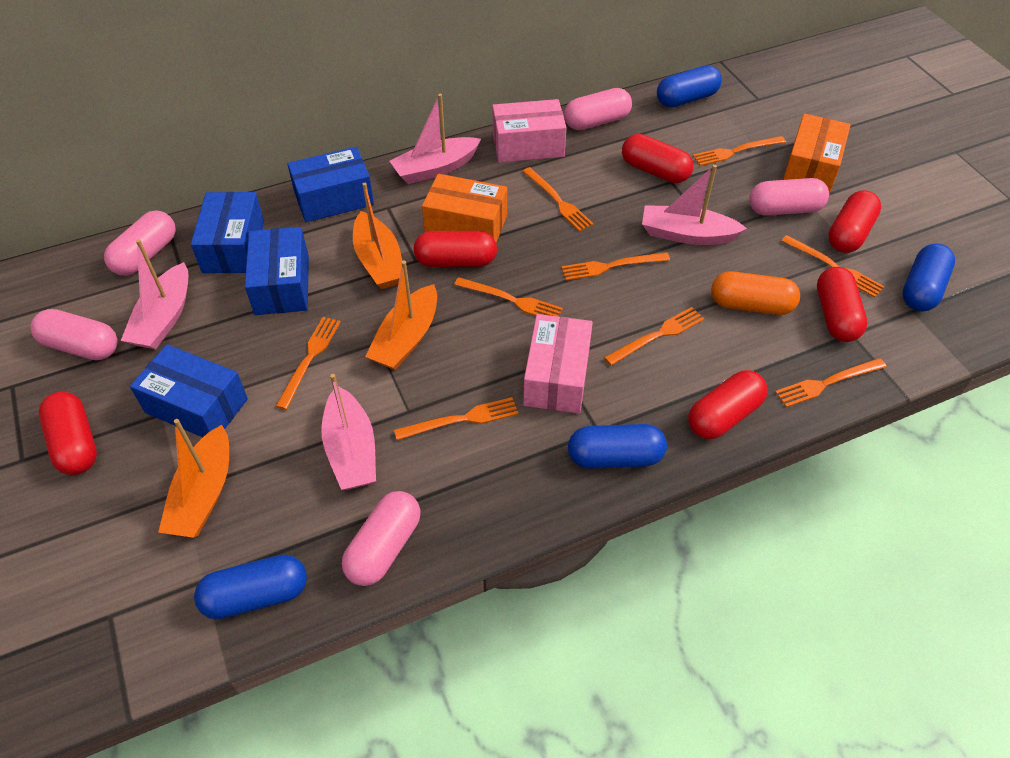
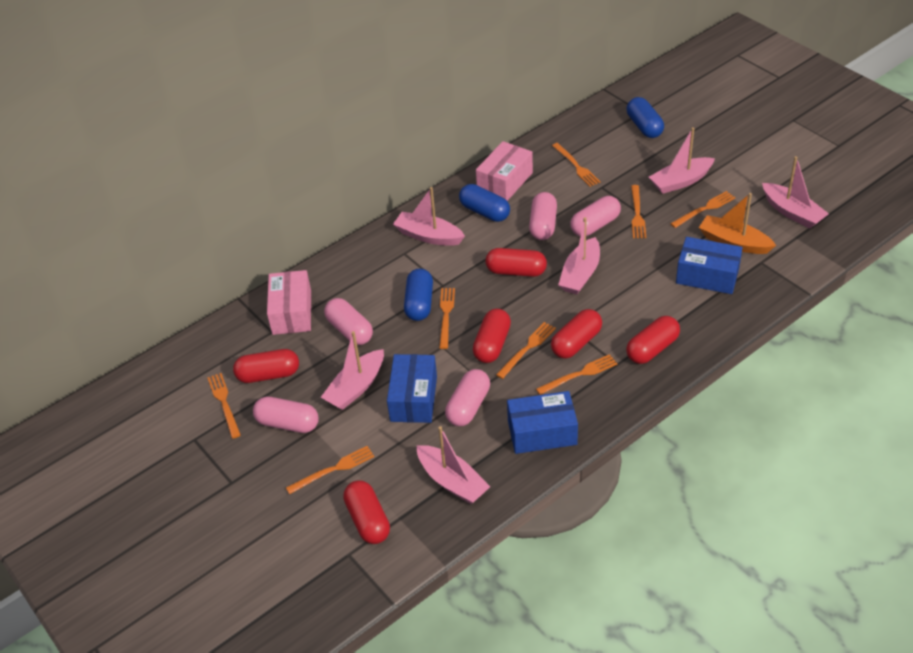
blue box: [130,344,248,437] [191,192,264,273] [245,227,309,315] [287,147,374,222] = 4 -> [387,354,437,423] [507,391,578,454] [676,237,743,294] = 3
blue capsule: [194,555,307,619] [568,424,667,469] [657,65,722,108] [902,244,955,311] = 4 -> [404,269,433,321] [459,184,510,222] [627,97,664,138] = 3
orange boat: [158,419,229,538] [353,183,402,289] [365,260,437,370] = 3 -> [699,193,776,254] = 1
orange box: [422,174,507,242] [783,114,851,194] = 2 -> none = 0
orange capsule: [711,271,800,315] = 1 -> none = 0
orange fork: [276,317,341,410] [394,397,518,440] [454,277,563,317] [522,167,593,232] [562,252,670,281] [604,307,704,366] [693,136,786,166] [775,358,886,407] [781,235,885,298] = 9 -> [207,373,241,439] [286,446,374,494] [439,288,455,349] [496,322,556,379] [536,354,617,395] [552,143,600,187] [631,185,646,238] [670,191,735,228] = 8
pink boat: [121,239,188,349] [321,374,376,490] [390,94,481,184] [642,165,747,245] = 4 -> [321,331,384,410] [393,187,465,246] [417,426,490,504] [558,217,600,295] [649,127,715,194] [762,156,829,228] = 6

